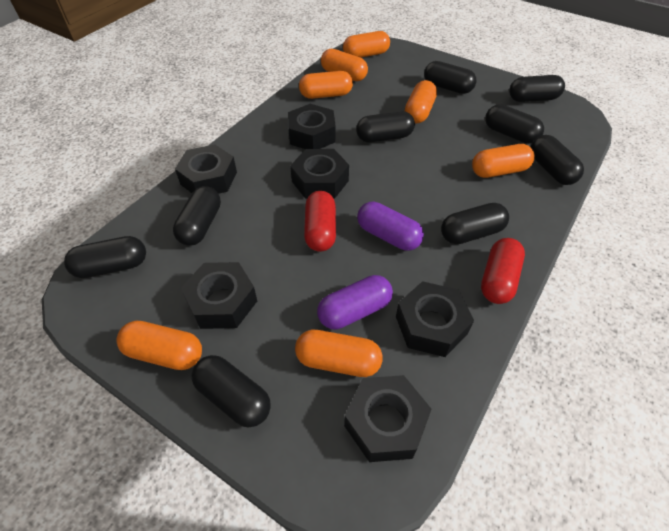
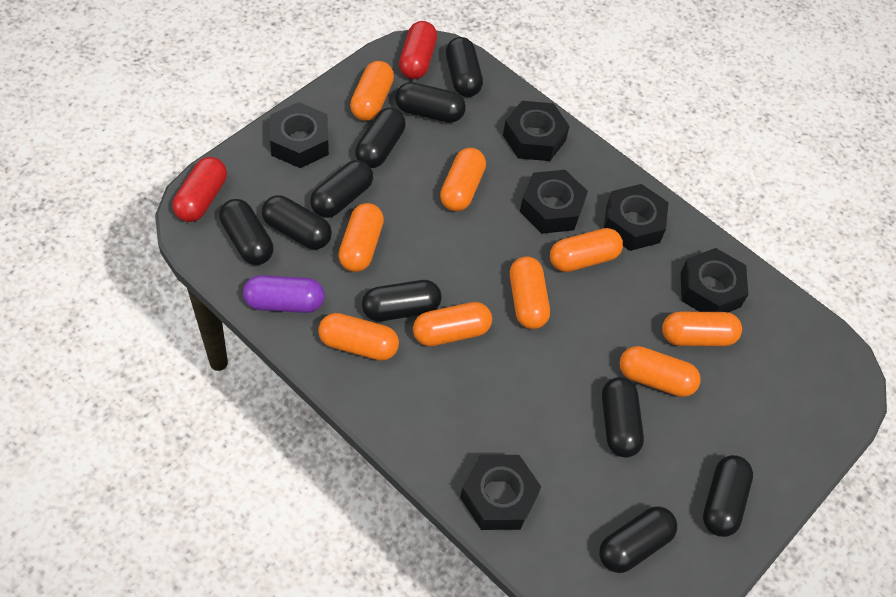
black capsule: [64,236,146,278] [173,186,221,246] [191,355,271,427] [356,111,415,143] [424,61,476,94] [441,203,509,244] [485,104,544,144] [509,75,565,102] [531,135,584,185] = 9 -> [219,199,273,265] [262,195,332,249] [310,160,373,218] [355,108,406,168] [362,280,442,321] [395,82,466,123] [446,37,483,97] [599,506,677,573] [602,377,644,457] [703,455,753,537] = 10
orange capsule: [116,321,202,370] [295,330,383,377] [299,71,353,99] [321,49,368,81] [343,31,390,58] [405,80,437,123] [472,144,535,178] = 7 -> [318,313,399,361] [338,203,384,272] [350,61,394,121] [413,302,492,346] [440,148,486,211] [510,256,550,329] [550,228,623,272] [619,346,701,397] [662,311,742,346] = 9
purple capsule: [317,275,393,329] [357,202,424,250] = 2 -> [243,275,325,313] = 1

